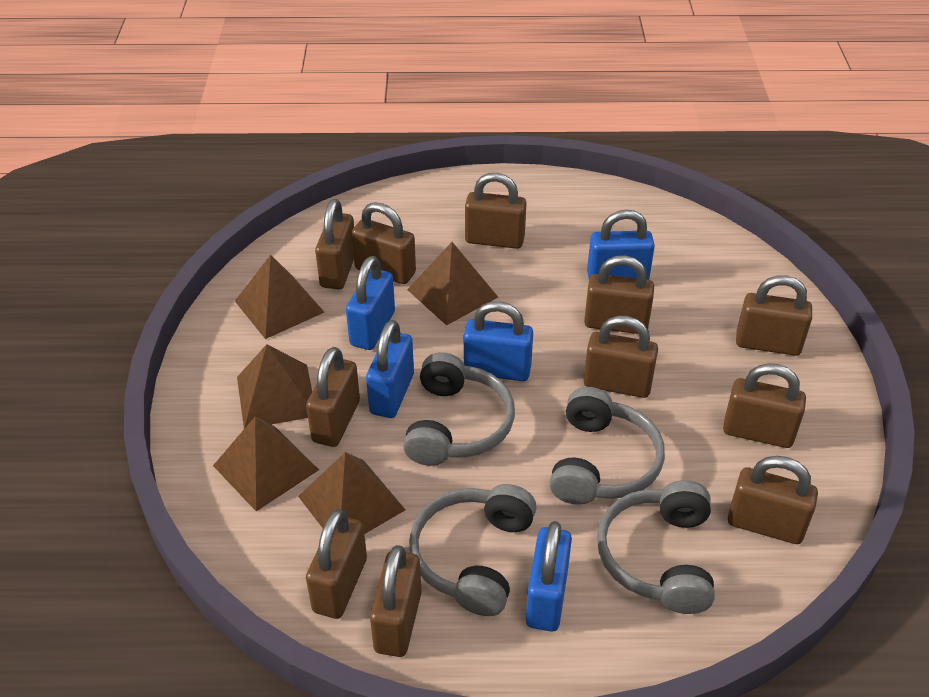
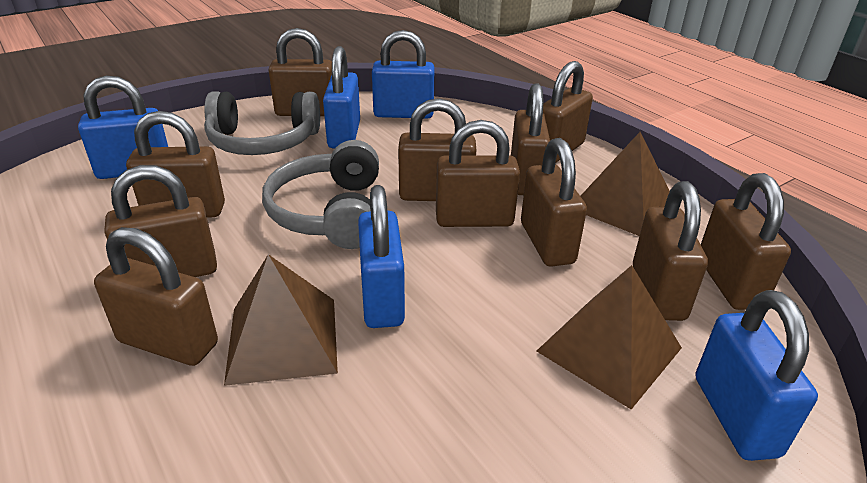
brown pyramid: [213,416,319,512] [235,255,324,339] [237,344,312,429] [298,452,405,534] [407,242,498,326] = 5 -> [224,254,338,386] [537,265,682,409] [581,132,670,236] = 3
grey headphones: [403,352,515,466] [409,484,537,616] [549,387,665,505] [597,480,715,614] = 4 -> [204,91,320,155] [262,140,379,249] = 2

